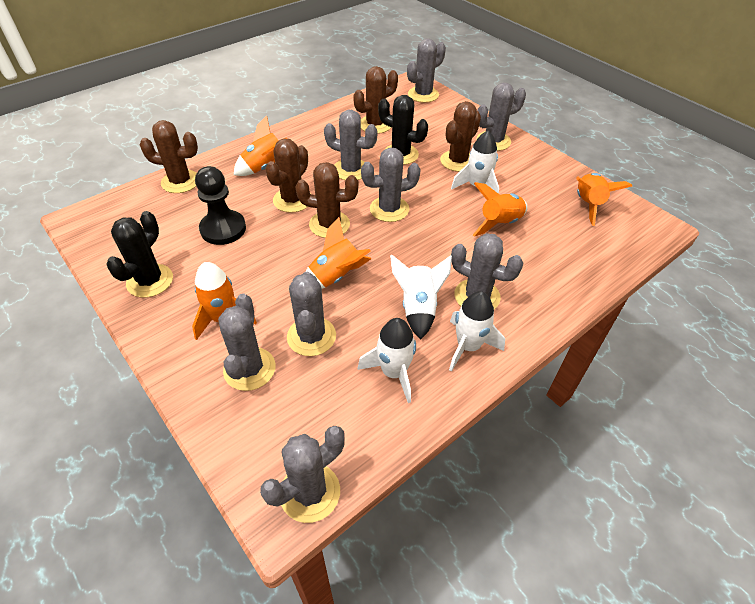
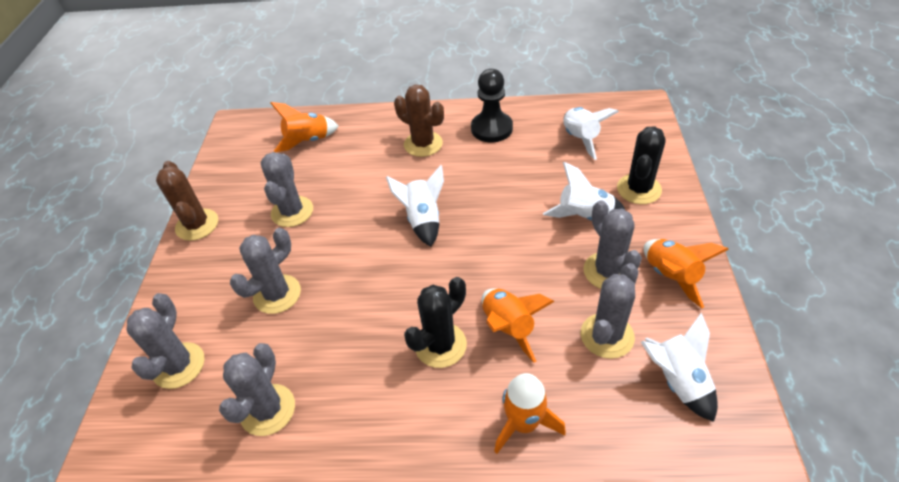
brown cactus: [140,120,198,193] [265,138,311,213] [296,162,359,238] [353,66,398,134] [440,101,481,172] = 5 -> [156,161,218,241] [394,85,444,157] = 2
grey cactus: [218,294,276,391] [260,426,345,523] [287,272,336,356] [324,110,378,180] [361,148,421,222] [407,38,446,103] [451,233,524,309] [477,82,526,151] = 8 -> [127,293,205,389] [219,343,295,436] [230,228,301,314] [261,152,313,227] [581,263,638,359] [583,200,642,289] = 6
orange rocket: [192,262,257,340] [234,116,288,176] [306,217,371,289] [473,182,528,236] [576,173,632,226] = 5 -> [270,102,339,152] [482,288,554,363] [494,373,566,454] [644,239,729,308] = 4

